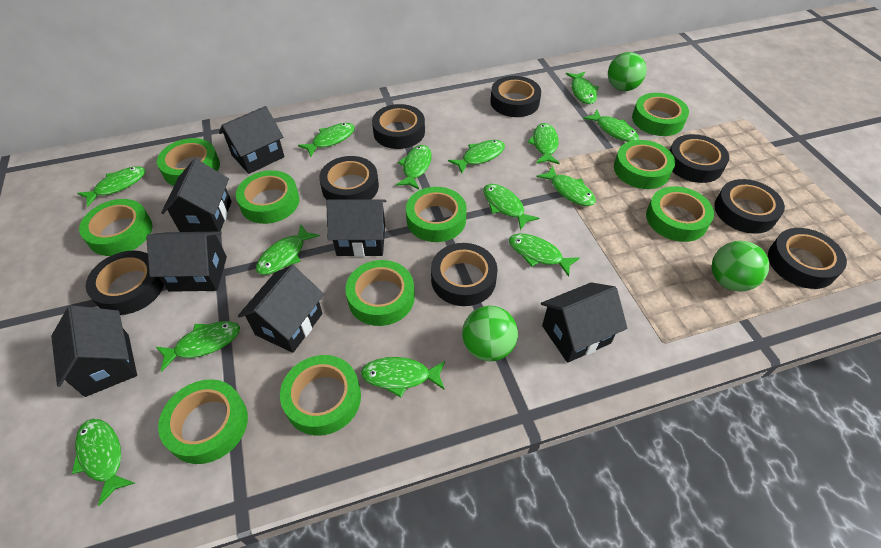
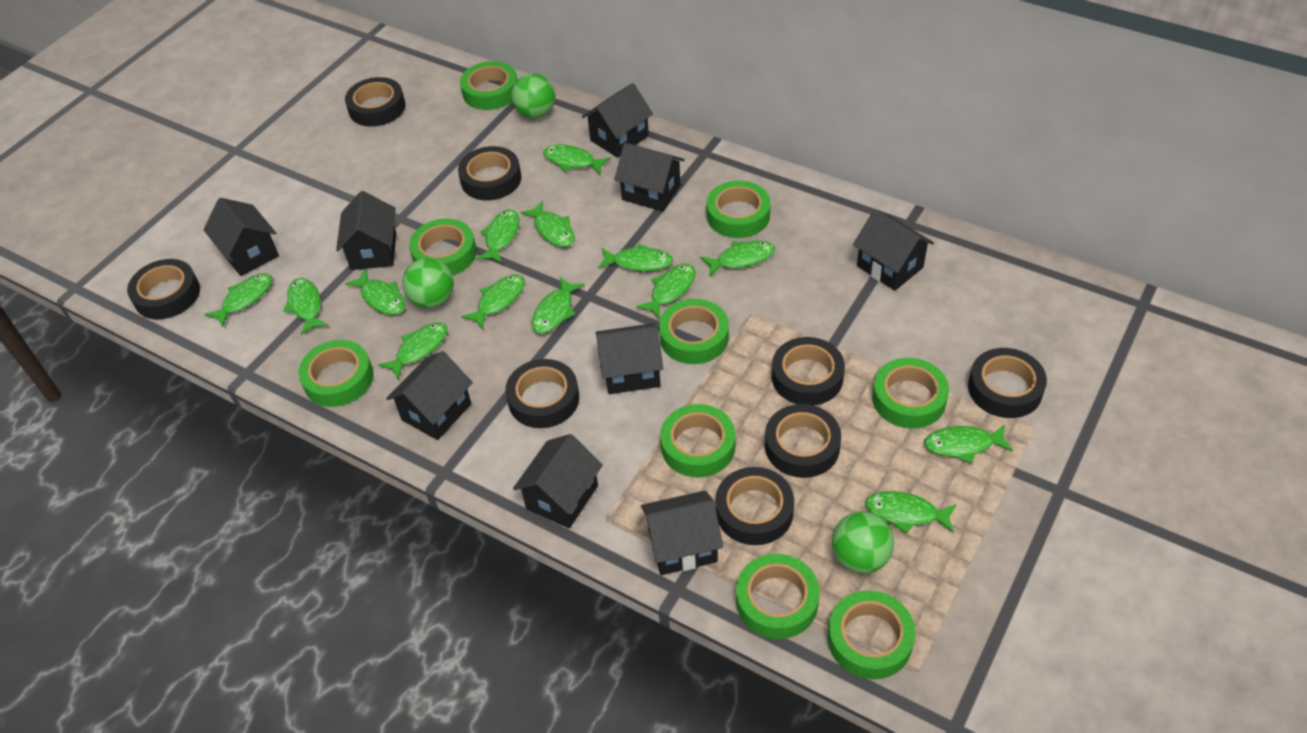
black house: [51,305,137,397] [146,231,227,292] [161,159,232,232] [219,106,285,174] [238,265,324,353] [326,200,386,257] [541,282,627,363] = 7 -> [203,198,279,276] [336,191,396,270] [386,351,473,440] [513,434,603,529] [582,83,653,158] [596,323,663,394] [614,143,685,212] [641,491,723,575] [853,210,934,291] = 9
green tape: [79,199,152,256] [157,138,220,186] [158,379,248,464] [236,170,299,224] [280,355,361,436] [345,260,415,326] [406,187,467,242] [614,140,675,189] [632,93,689,136] [646,186,714,242] = 10 -> [298,340,373,407] [409,218,477,276] [460,61,517,110] [659,299,729,364] [660,404,735,478] [706,181,771,238] [736,554,820,639] [828,590,915,679] [872,358,949,428] = 9

